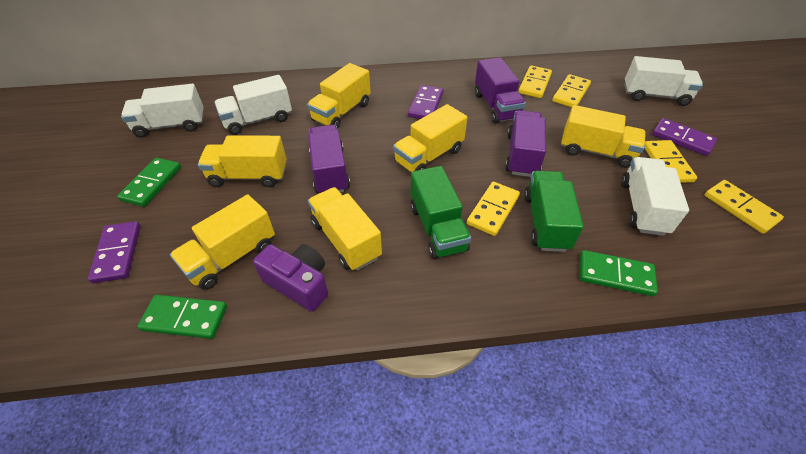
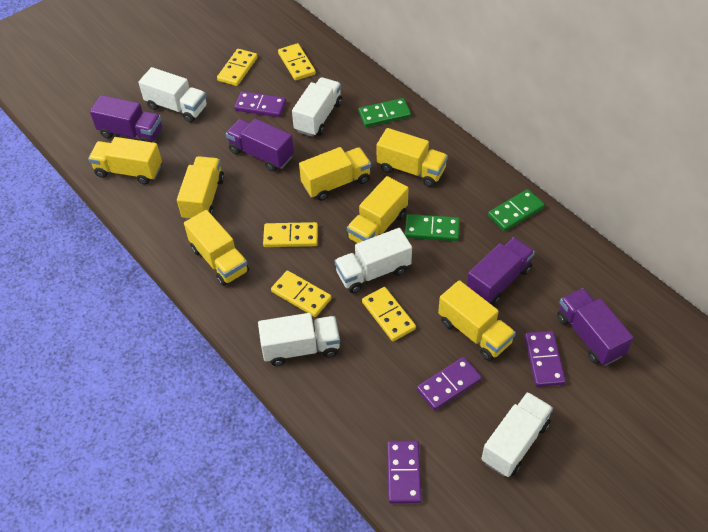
green truck: [410,166,471,259] [524,171,584,252] = 2 -> none = 0
purple camera: [253,244,328,312] = 1 -> none = 0
purple domino: [88,221,141,283] [408,85,443,119] [652,118,717,156] = 3 -> [234,91,286,117] [387,441,422,504] [417,357,482,410] [524,331,566,387] = 4
purple truck: [308,125,350,193] [475,57,526,124] [505,110,546,177] = 3 -> [90,95,162,142] [226,118,294,171] [467,237,535,306] [557,288,633,366] = 4
white truck: [121,84,204,138] [214,75,292,135] [621,157,689,236] [624,56,703,106] = 4 -> [138,67,207,123] [258,313,340,366] [292,77,342,137] [334,228,412,293] [481,392,553,477] = 5
yellow truck: [170,194,275,290] [198,135,287,187] [307,63,371,129] [308,187,382,271] [393,104,468,172] [561,105,646,168] = 6 -> [88,137,162,185] [177,156,224,220] [184,210,249,286] [299,147,371,201] [347,176,409,243] [377,128,448,187] [438,280,516,361] = 7

